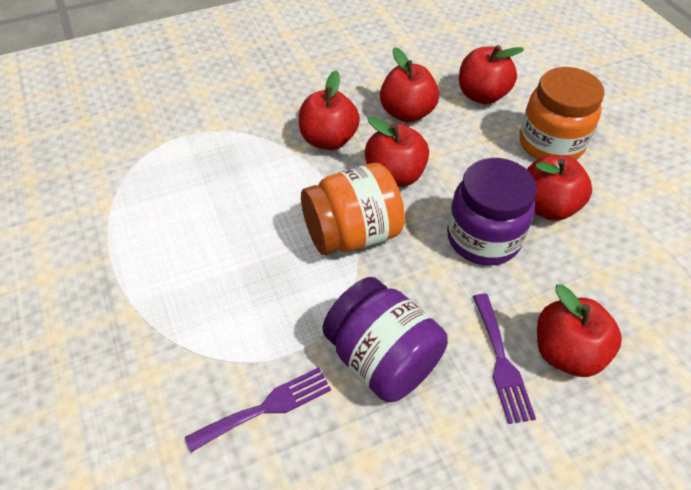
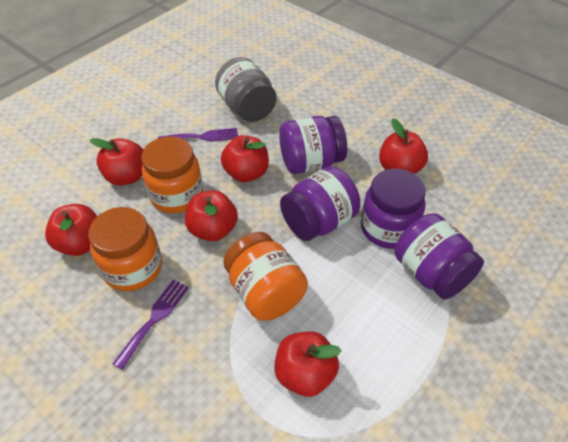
grey jar: none = 0 -> [215,57,277,122] = 1
orange jar: [301,163,405,255] [520,67,604,160] = 2 -> [88,207,162,291] [141,136,203,213] [223,232,308,321] = 3
purple jar: [323,277,448,402] [447,158,537,265] = 2 -> [279,116,347,174] [280,166,360,241] [361,168,426,249] [394,213,484,300] = 4

